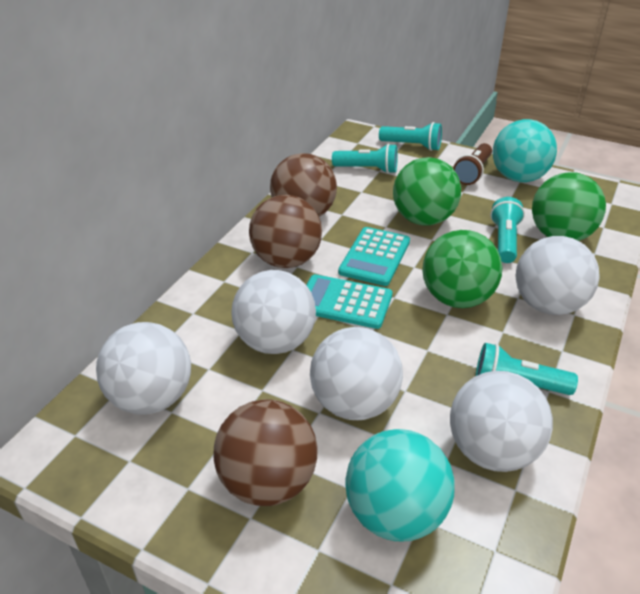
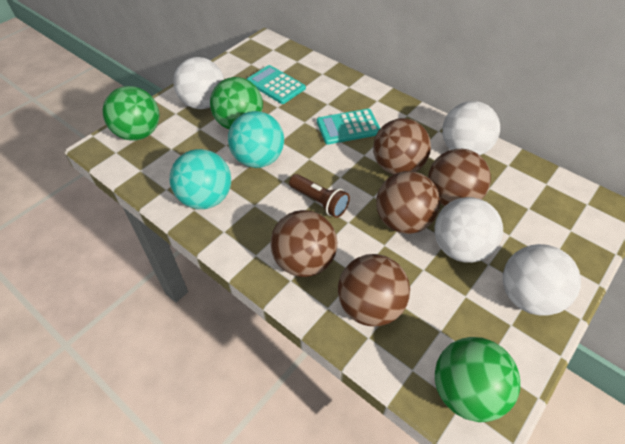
brown ball: [214,399,317,506] [249,195,322,268] [270,153,337,217] = 3 -> [270,210,337,277] [338,254,410,327] [373,118,431,175] [376,171,440,234] [428,149,491,206] = 5
turquoise flashlight: [332,144,398,174] [379,122,442,151] [476,343,578,395] [490,197,525,263] = 4 -> none = 0
white ball: [96,322,191,414] [231,270,316,354] [310,327,403,420] [450,371,553,472] [516,236,600,315] = 5 -> [173,57,224,109] [434,197,503,263] [442,101,500,155] [503,244,581,316] = 4

